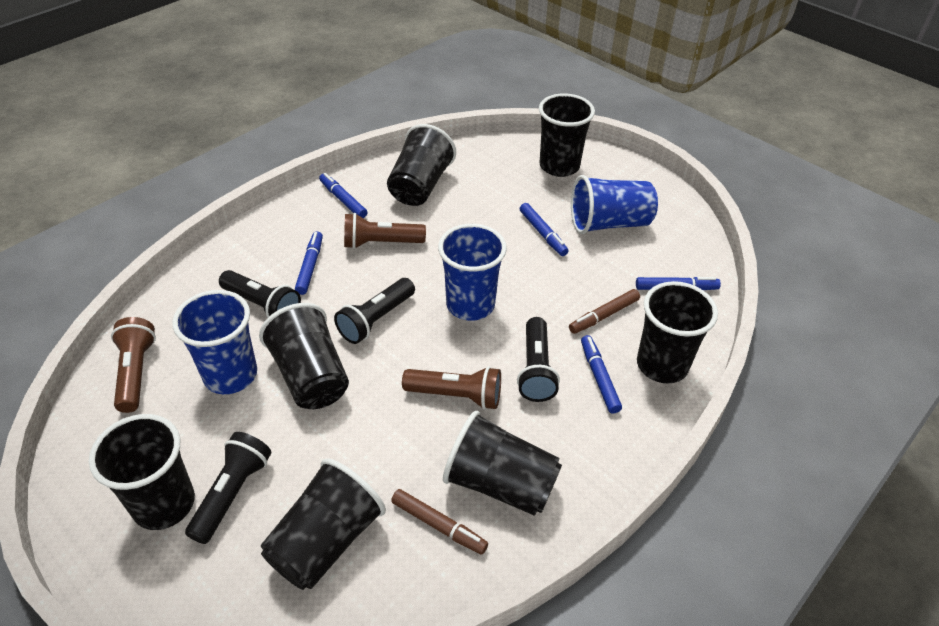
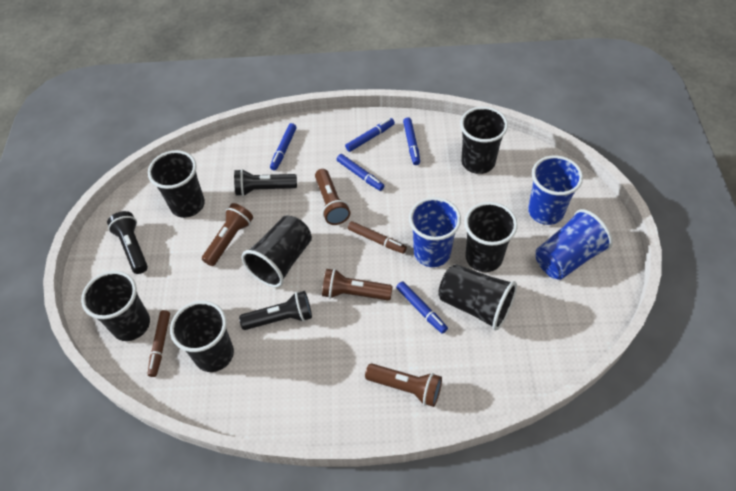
black flashlight: [185,432,272,544] [219,270,301,318] [334,278,415,344] [517,317,560,402] = 4 -> [107,211,148,274] [234,169,297,196] [239,291,312,330] = 3
brown flashlight: [111,317,156,413] [344,213,426,249] [402,366,501,410] = 3 -> [202,203,253,266] [315,169,350,225] [322,269,393,300] [365,364,442,407] = 4

